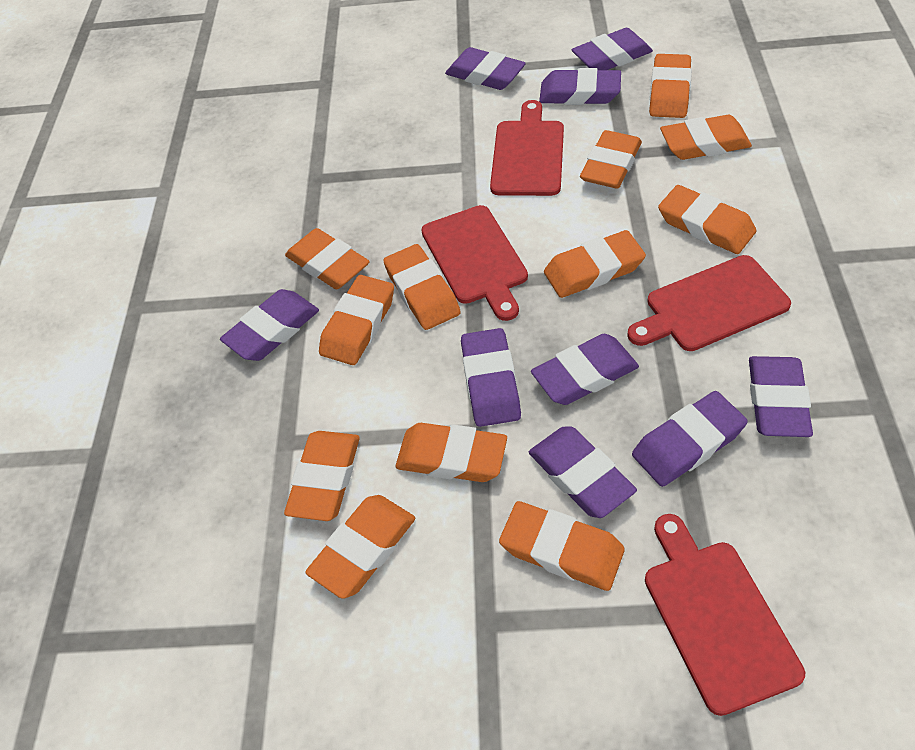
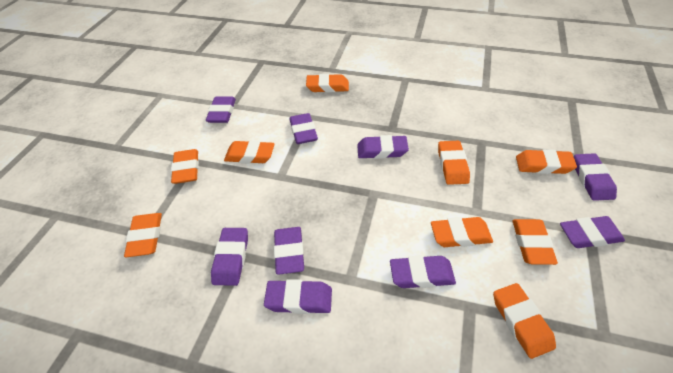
orange eraser: [284,431,360,521] [285,228,370,289] [305,495,415,599] [319,275,394,365] [383,244,461,330] [396,423,507,482] [499,501,625,591] [544,230,646,298] [580,130,642,188] [649,54,692,118] [658,185,756,254] [660,115,752,160] = 12 -> [124,213,162,257] [171,149,199,184] [224,140,275,164] [306,74,349,93] [431,217,493,247] [438,141,470,185] [493,283,556,359] [512,219,558,265] [516,149,577,174] = 9
red cutting board: [421,205,528,321] [490,100,564,196] [627,255,791,351] [645,514,805,716] = 4 -> none = 0

